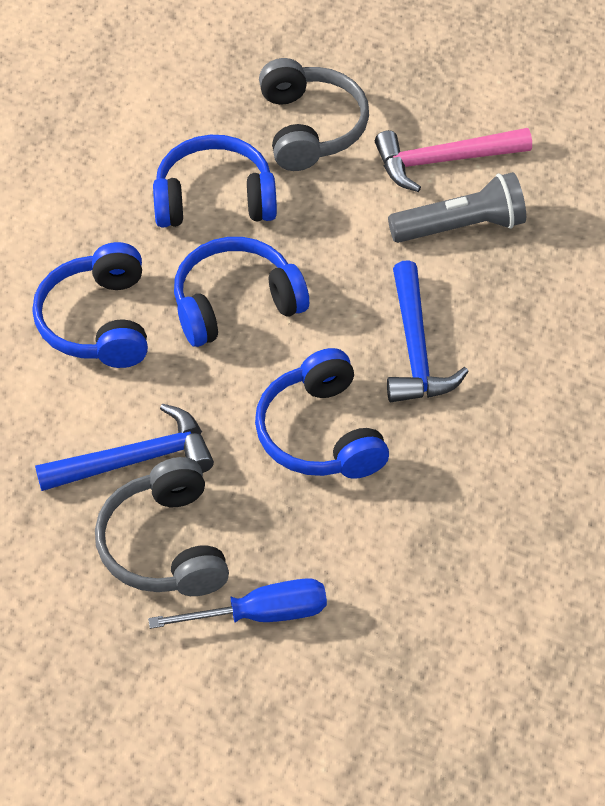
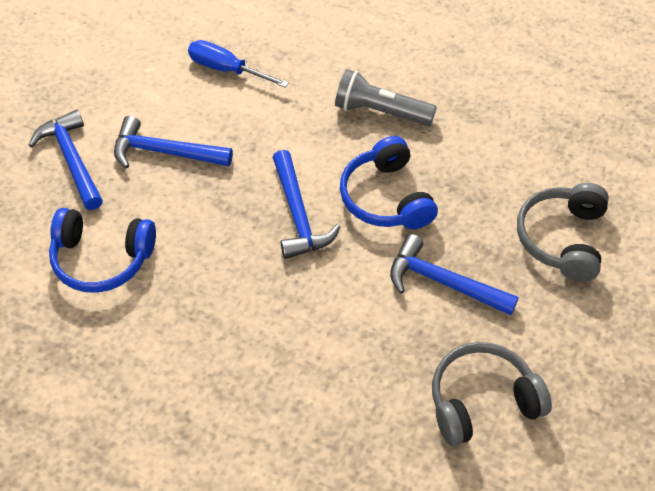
blue hammer: [35,404,214,491] [387,260,469,402] = 2 -> [28,110,103,210] [114,116,233,169] [273,150,340,259] [390,234,519,315] = 4
blue headphones: [32,242,148,368] [153,135,277,227] [174,237,309,347] [255,348,389,479] = 4 -> [49,208,156,293] [340,136,438,229] = 2
pink hammer: [375,128,532,192] = 1 -> none = 0

